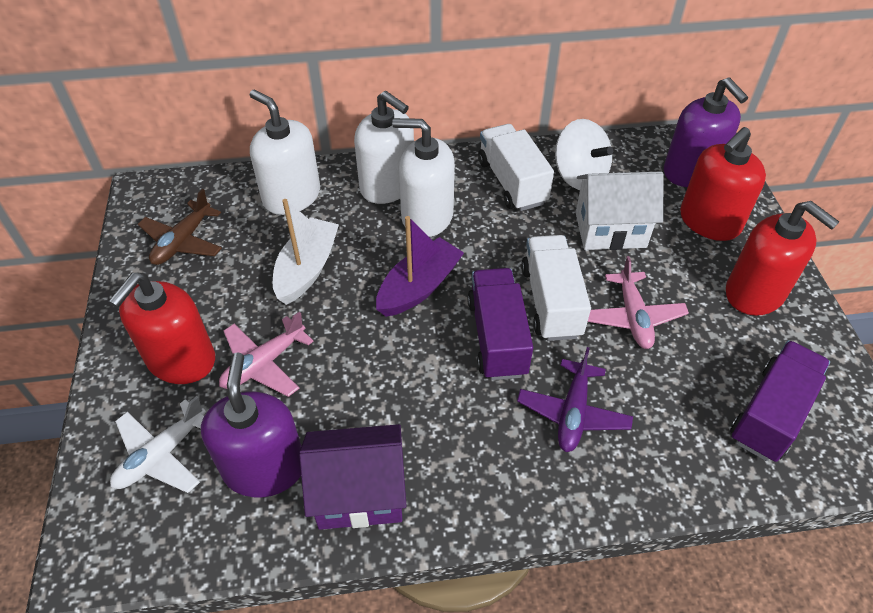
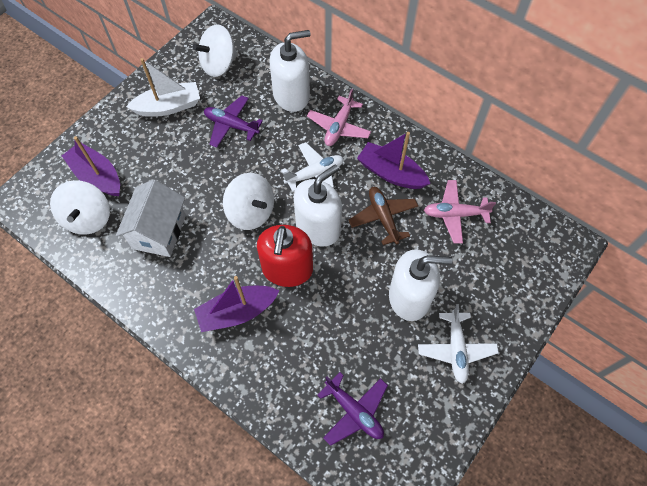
purple boat: [376,216,464,317] = 1 -> [62,136,120,196] [194,276,279,332] [357,132,431,189] = 3
purple house: [299,424,406,530] = 1 -> none = 0
purple plane: [517,347,633,452] = 1 -> [204,95,263,148] [317,372,388,446] = 2
purple soap dispenser: [201,352,301,497] [664,78,748,187] = 2 -> none = 0
purple truck: [467,268,533,380] [730,340,830,462] = 2 -> none = 0
red soap dispenser: [109,273,215,384] [680,127,766,241] [726,201,839,316] = 3 -> [257,225,313,287] = 1
white plane: [110,396,206,493] = 1 -> [281,142,344,192] [418,304,499,384] = 2
white spinning top: [555,119,613,190] = 1 -> [50,180,110,235] [193,24,237,77] [223,173,274,230] = 3
white truck: [478,124,554,211] [521,235,591,341] = 2 -> none = 0

